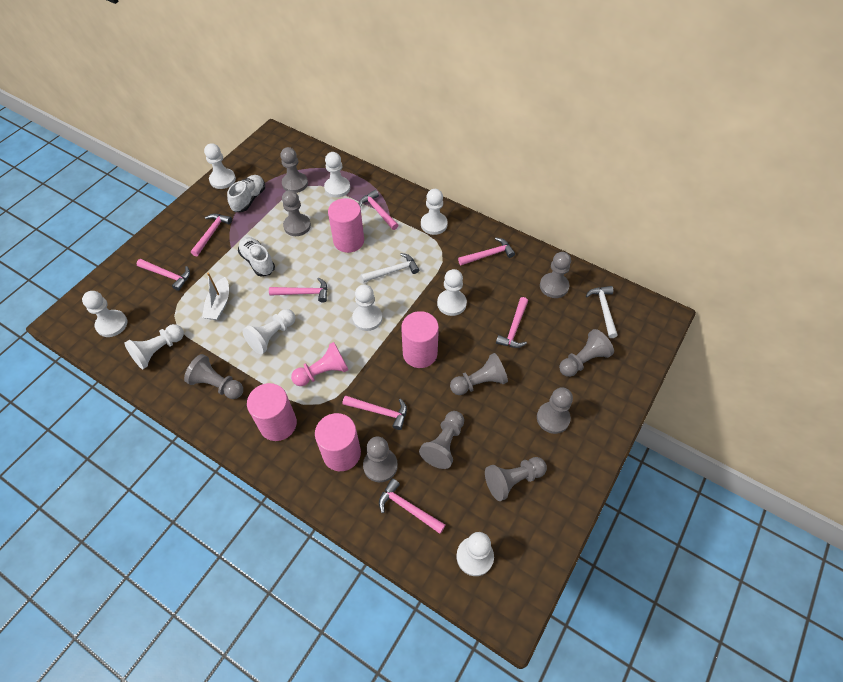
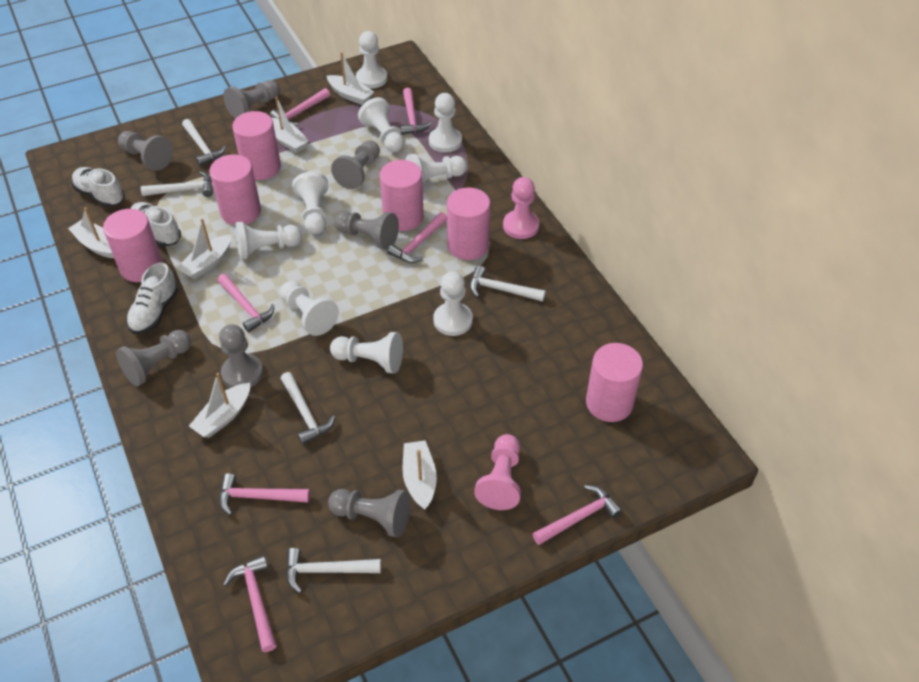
grey pawn: [184,354,243,399] [280,147,308,193] [282,190,311,236] [363,437,398,482] [419,411,464,469] [450,353,508,395] [485,457,547,501] [537,387,573,434] [540,252,571,298] [559,329,614,377] = 10 -> [116,330,191,386] [118,131,173,171] [219,324,263,388] [223,80,280,119] [328,489,411,538] [331,140,380,189] [334,211,399,250] = 7
pink cylinder: [247,383,297,441] [315,413,361,471] [328,198,364,253] [401,311,439,368] = 4 -> [103,209,163,282] [209,154,261,225] [232,111,281,180] [380,160,424,231] [447,188,490,260] [586,343,643,422] = 6
pink hammer: [137,259,190,291] [191,214,232,257] [269,278,327,303] [343,395,407,430] [359,190,398,230] [379,478,445,534] [458,237,515,265] [496,297,528,348] = 8 -> [217,274,274,332] [219,473,310,515] [223,555,276,652] [270,88,330,126] [387,212,447,263] [400,88,432,135] [532,485,622,545] = 7
pink pawn: [291,342,348,386] = 1 -> [474,434,521,510] [503,177,539,239] = 2
white boat: [202,272,229,320] = 1 -> [68,207,114,258] [177,218,231,280] [189,373,250,438] [272,97,309,153] [327,52,374,105] [402,440,437,510] = 6
white hammer: [361,253,419,282] [586,286,618,338] = 2 -> [141,171,213,197] [182,119,226,166] [280,372,335,445] [286,548,381,593] [470,266,546,302] = 5
white shoe: [227,175,265,212] [238,237,275,277] = 2 -> [72,167,125,207] [126,262,178,334] [130,202,181,247] = 3

